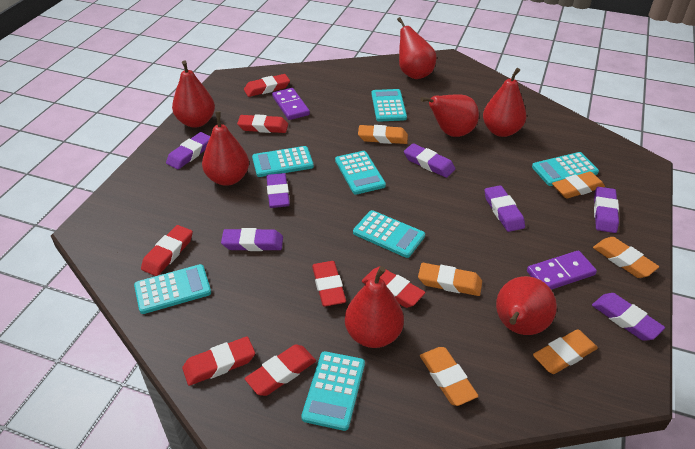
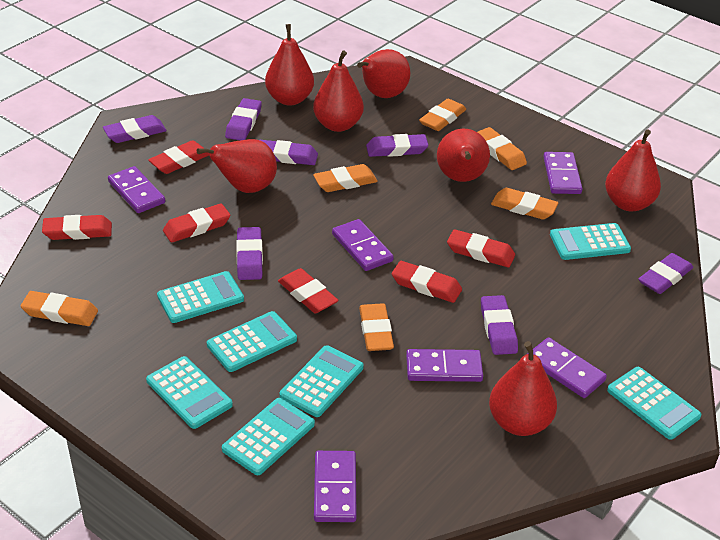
purple domino: [272,88,310,120] [527,251,597,290] = 2 -> [108,166,165,213] [314,451,357,522] [332,219,394,271] [406,349,483,382] [527,337,607,398] [543,152,582,194] = 6
red eraser: [141,225,193,276] [182,336,255,386] [237,114,288,133] [244,74,290,97] [245,345,316,396] [312,261,346,306] [362,266,425,308] = 7 -> [42,215,112,240] [148,140,209,174] [163,203,231,243] [278,268,338,313] [392,261,462,303] [447,229,515,267] = 6

